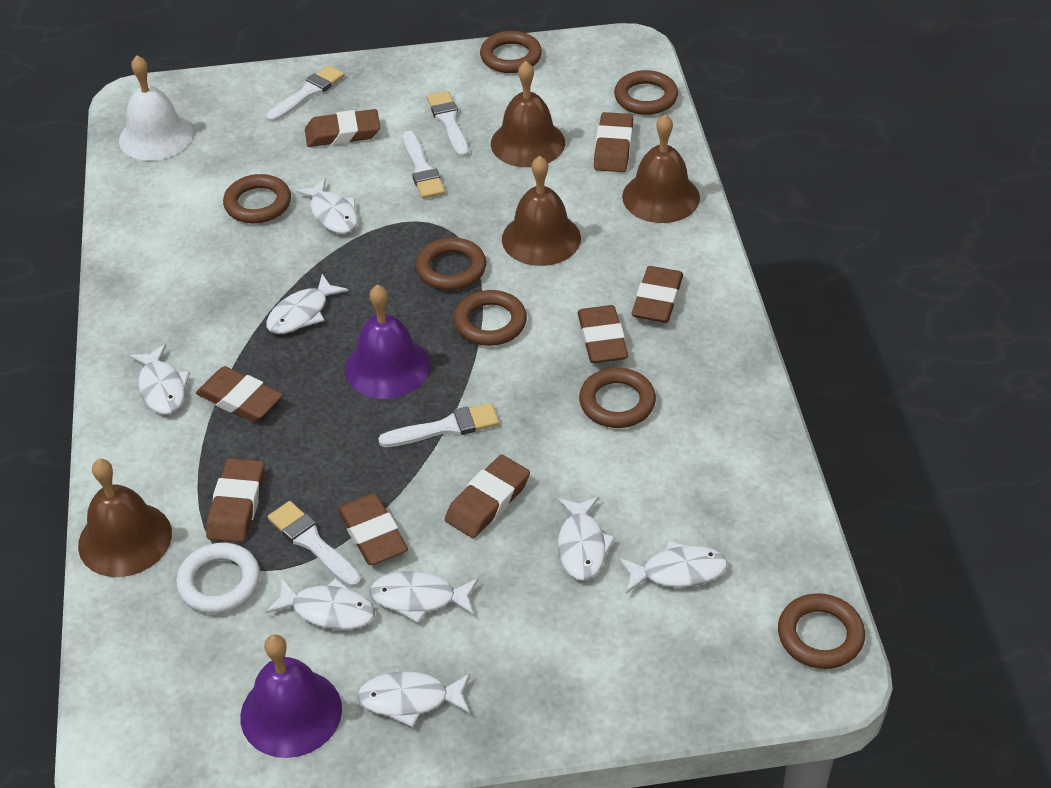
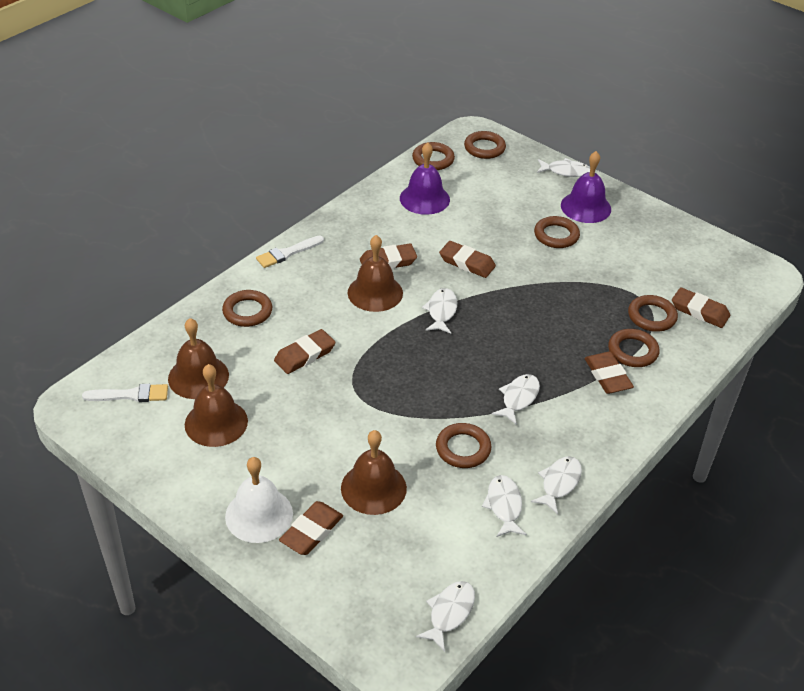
brown eraser: [196,366,283,422] [206,458,264,543] [305,109,380,147] [337,493,408,565] [445,455,530,538] [578,305,628,363] [594,112,633,172] [632,266,683,323] = 8 -> [274,329,335,374] [279,501,343,555] [360,243,417,269] [439,241,496,278] [584,352,634,394] [672,287,730,328] = 6
white brush: [266,65,345,122] [268,501,362,588] [378,403,499,447] [403,131,445,199] [427,91,469,157] = 5 -> [82,384,168,402] [256,235,324,268] = 2
white fish: [129,344,190,415] [265,578,375,630] [266,274,348,334] [295,178,358,234] [357,672,470,728] [369,571,478,623] [558,497,615,581] [619,541,727,594] = 8 -> [416,581,475,652] [422,288,457,334] [482,475,527,537] [492,374,540,425] [531,456,582,514] [537,158,590,177] = 6
white ring: [176,543,260,614] = 1 -> none = 0

